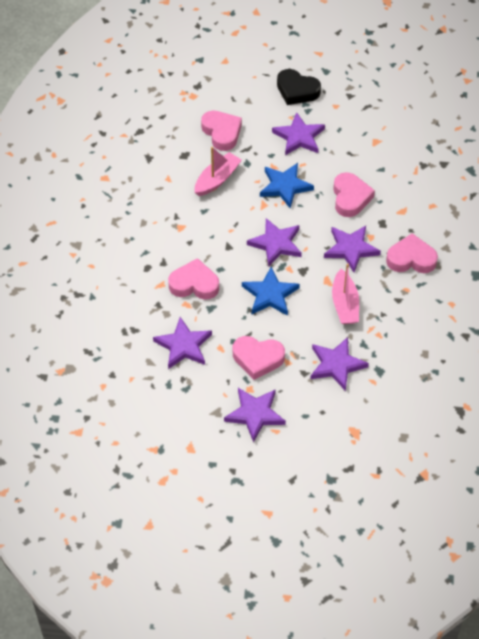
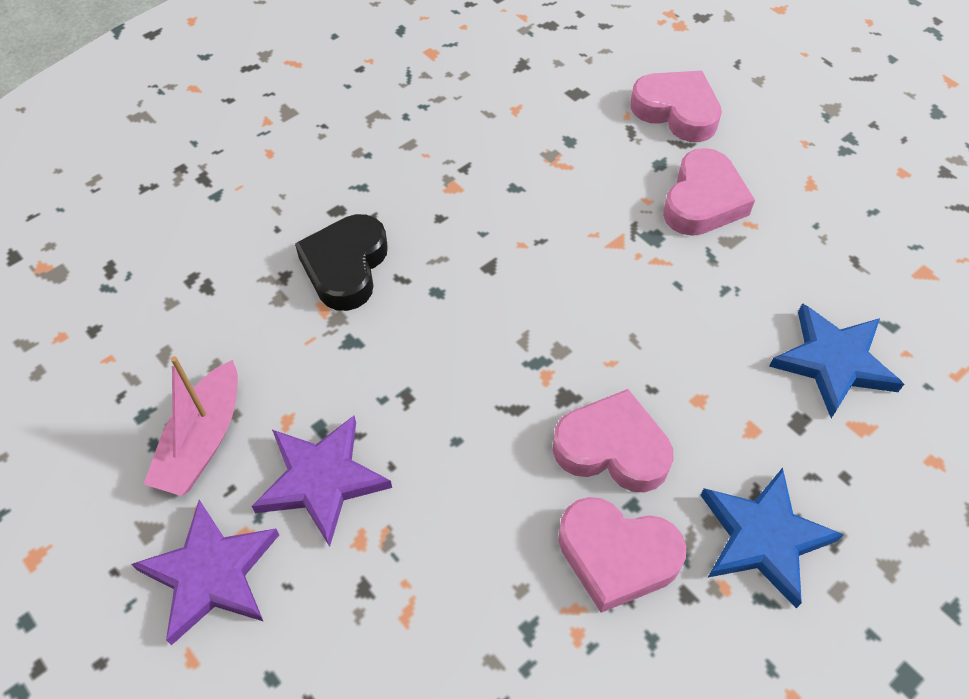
pink boat: [195,147,242,196] [332,264,359,324] = 2 -> [144,356,238,496] = 1
pink heart: [168,258,219,300] [201,111,242,151] [233,336,285,380] [333,172,375,217] [386,233,438,273] = 5 -> [553,389,673,492] [558,497,686,613] [630,71,722,142] [663,148,755,236] = 4
purple star: [153,317,212,369] [224,388,286,443] [247,218,302,266] [272,112,325,155] [310,337,369,391] [324,226,381,272] = 6 -> [131,500,279,645] [252,416,392,547] = 2

